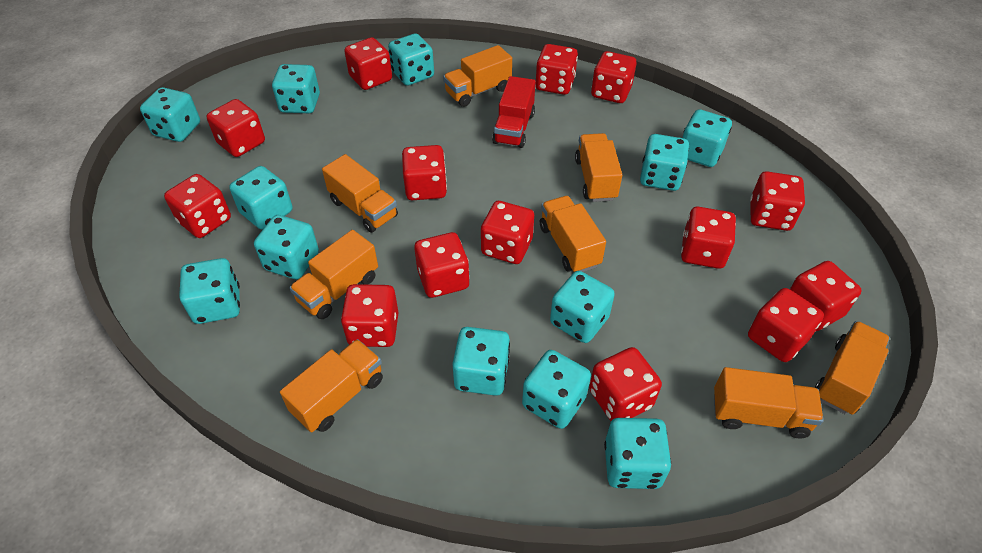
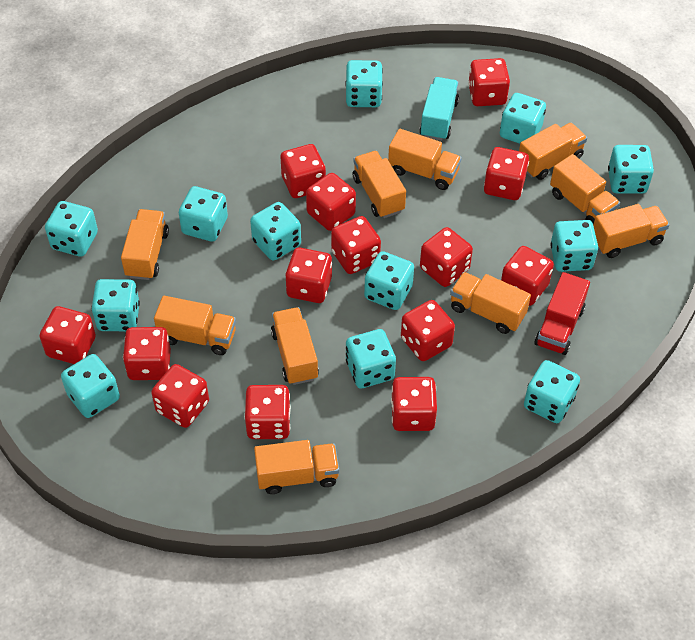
orange truck: [280,339,383,432] [289,230,378,319] [322,154,398,233] [443,45,512,107] [540,196,606,272] [575,133,622,202] [714,367,824,439] [815,321,890,415] = 8 -> [121,209,169,280] [154,296,236,355] [254,440,339,494] [271,307,319,385] [353,151,406,218] [388,129,462,190] [450,272,531,334] [519,123,587,180] [550,154,620,224] [593,204,669,258] = 10
turquoise truck: none = 0 -> [419,77,459,141] = 1

